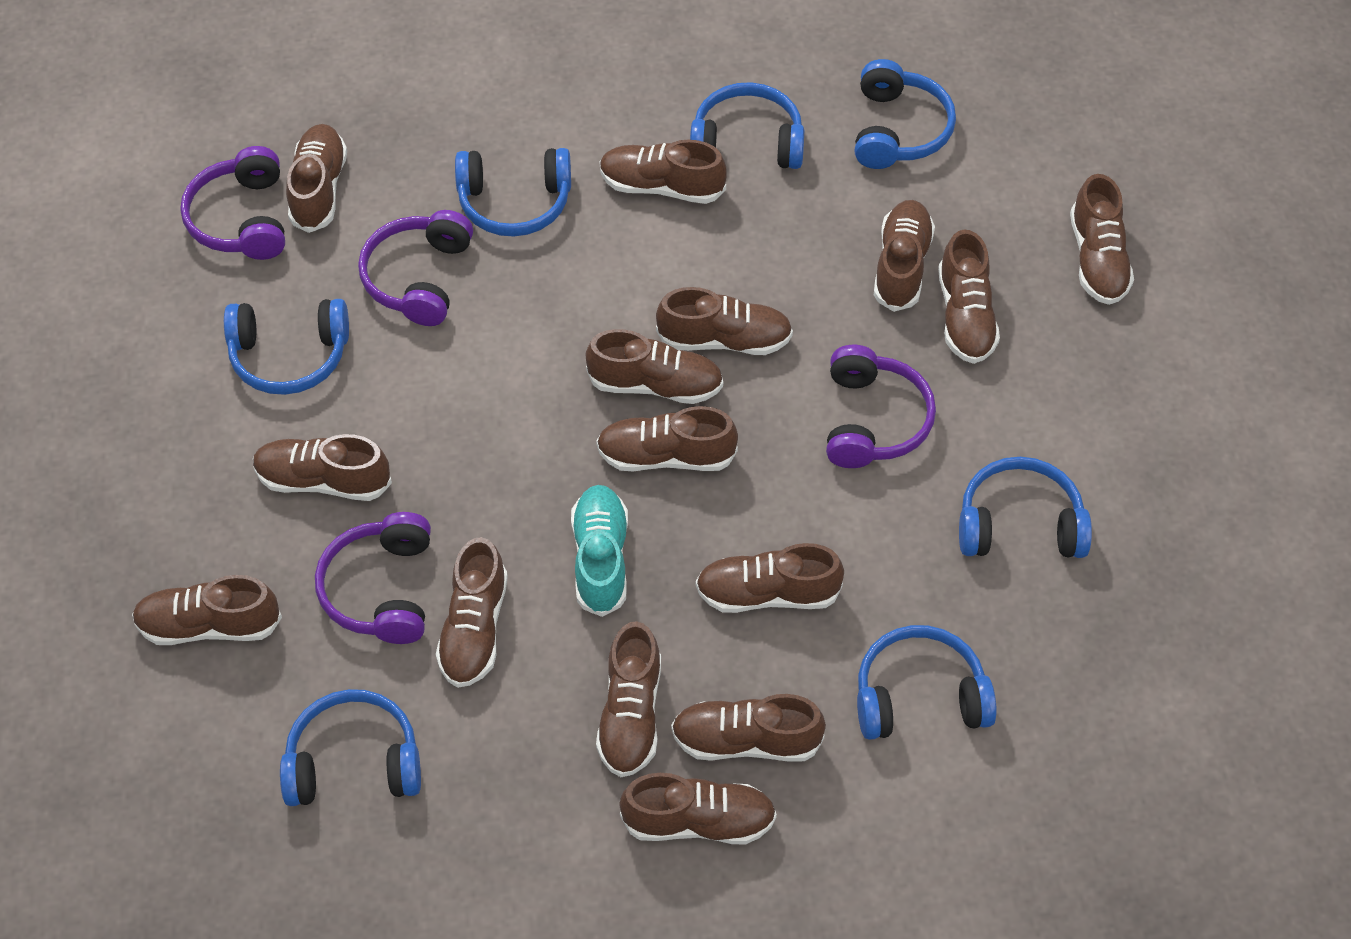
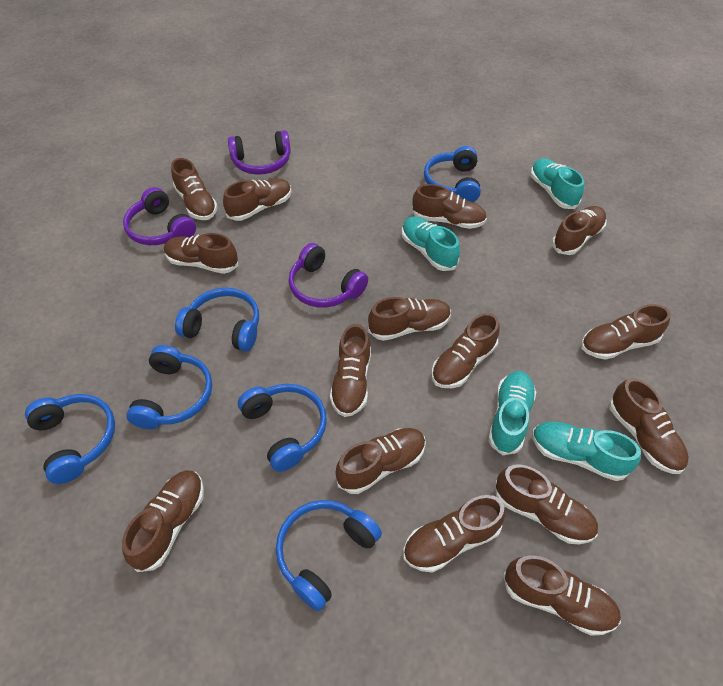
blue headphones: [224,299,349,395] [280,689,421,806] [455,148,571,237] [690,82,804,169] [855,59,956,169] [857,625,997,740] [959,457,1092,558] = 7 -> [25,394,115,484] [126,345,212,429] [175,287,259,351] [238,384,327,472] [276,500,382,611] [424,146,481,202] = 6
purple headphones: [180,146,285,260] [315,512,431,644] [358,210,473,326] [826,345,936,468] = 4 -> [123,187,196,245] [228,130,291,175] [289,243,368,308] = 3
turquoise shoe: [571,485,628,617] = 1 -> [402,216,460,271] [488,371,536,455] [530,158,584,209] [532,421,641,481] = 4

